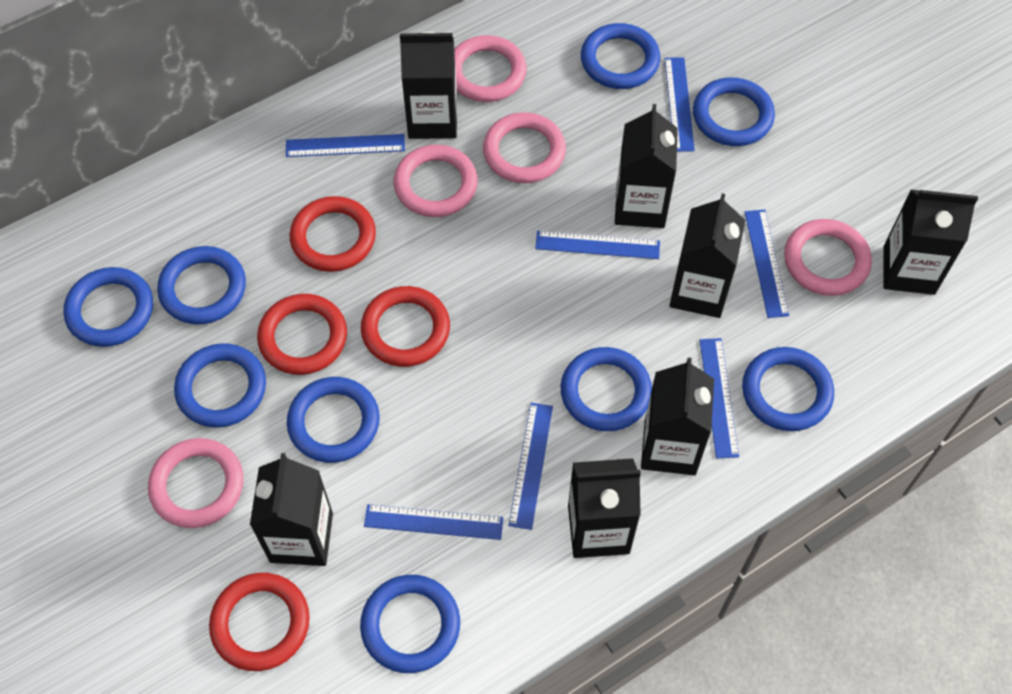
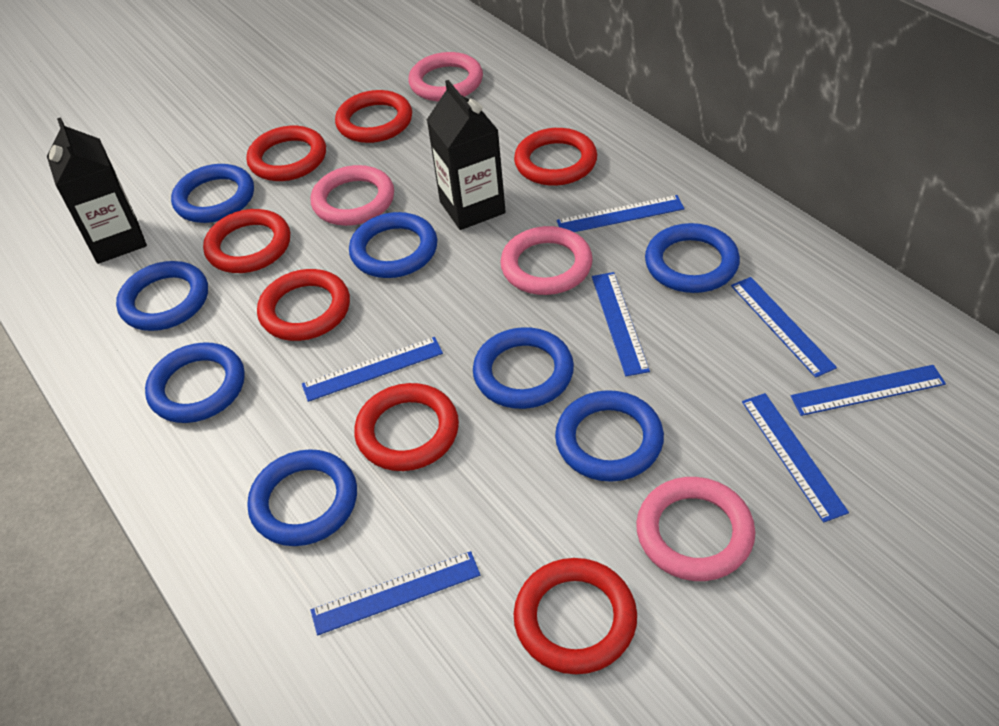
black carton: [250,453,333,566] [400,32,457,139] [568,458,641,558] [615,104,678,228] [641,358,714,475] [669,193,745,318] [883,189,978,295] = 7 -> [47,117,147,264] [427,80,506,230] = 2
blue ring: [63,267,153,347] [157,246,246,325] [174,343,266,428] [287,377,380,463] [360,575,460,673] [560,347,652,431] [581,23,660,89] [693,77,775,146] [742,347,834,431] = 9 -> [116,261,208,331] [145,342,245,423] [171,164,254,223] [247,449,357,546] [349,212,437,278] [473,327,574,409] [555,390,664,482] [645,223,740,293] = 8
pink ring: [148,438,243,528] [394,145,478,217] [454,35,527,102] [483,112,566,183] [784,219,872,296] = 5 -> [311,165,394,226] [408,52,483,101] [500,226,593,295] [636,477,755,581] = 4
red ring: [209,573,310,671] [257,294,347,375] [290,196,376,272] [361,286,450,367] = 4 -> [203,209,290,273] [247,126,326,181] [257,269,350,341] [335,90,412,143] [354,383,459,471] [514,128,597,186] [514,558,637,674] = 7

